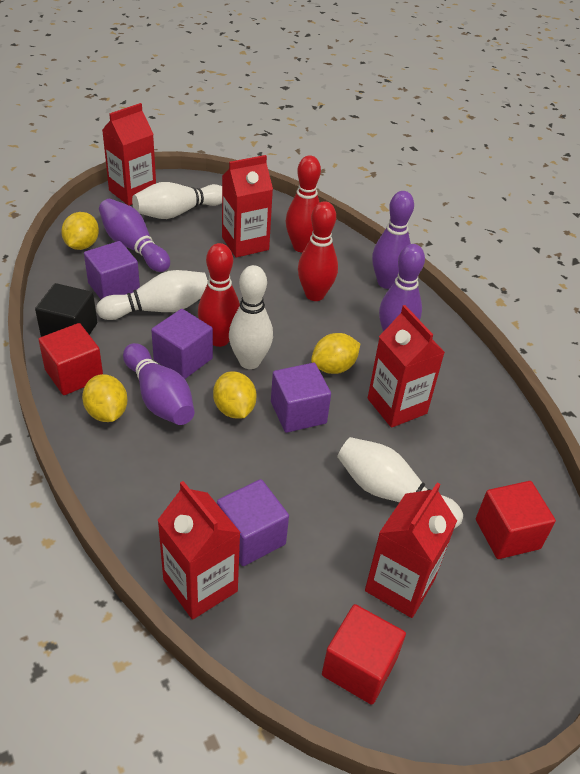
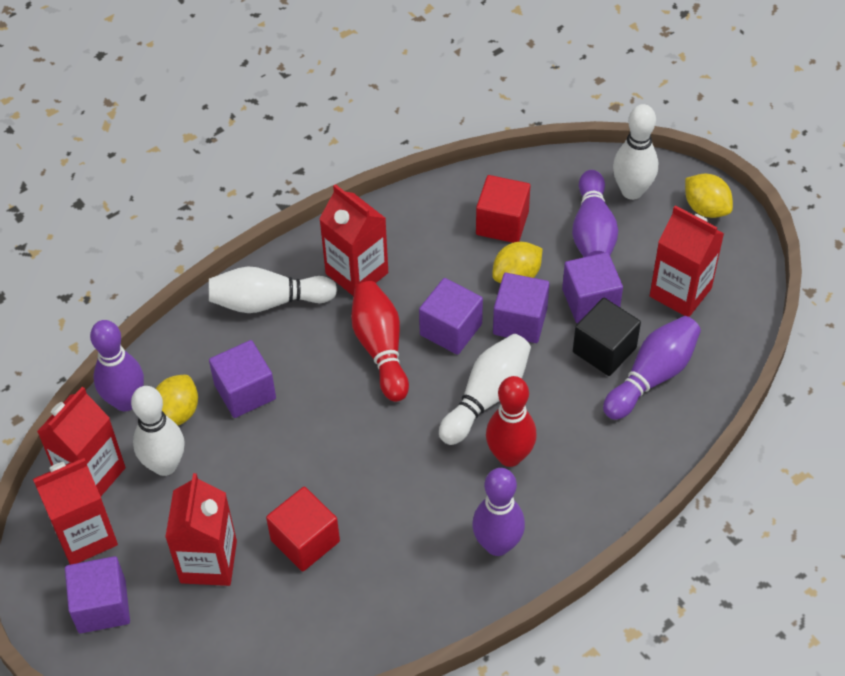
purple cube: [84,241,140,299] [151,309,213,379] [217,479,289,566] [271,363,331,433] = 4 -> [65,556,130,633] [209,340,276,418] [419,278,483,355] [493,273,549,343] [562,252,623,323] = 5
red bowling pin: [198,243,240,347] [286,155,321,253] [298,201,338,301] = 3 -> [351,281,409,402] [486,376,537,467] = 2
red cube: [39,323,103,395] [322,604,406,705] [476,481,556,559] = 3 -> [266,487,340,571] [476,175,530,243] = 2
yellow lemon: [61,212,99,250] [82,374,127,422] [213,371,257,419] [311,333,360,374] = 4 -> [156,375,198,425] [492,242,542,283] [685,174,733,218] = 3

